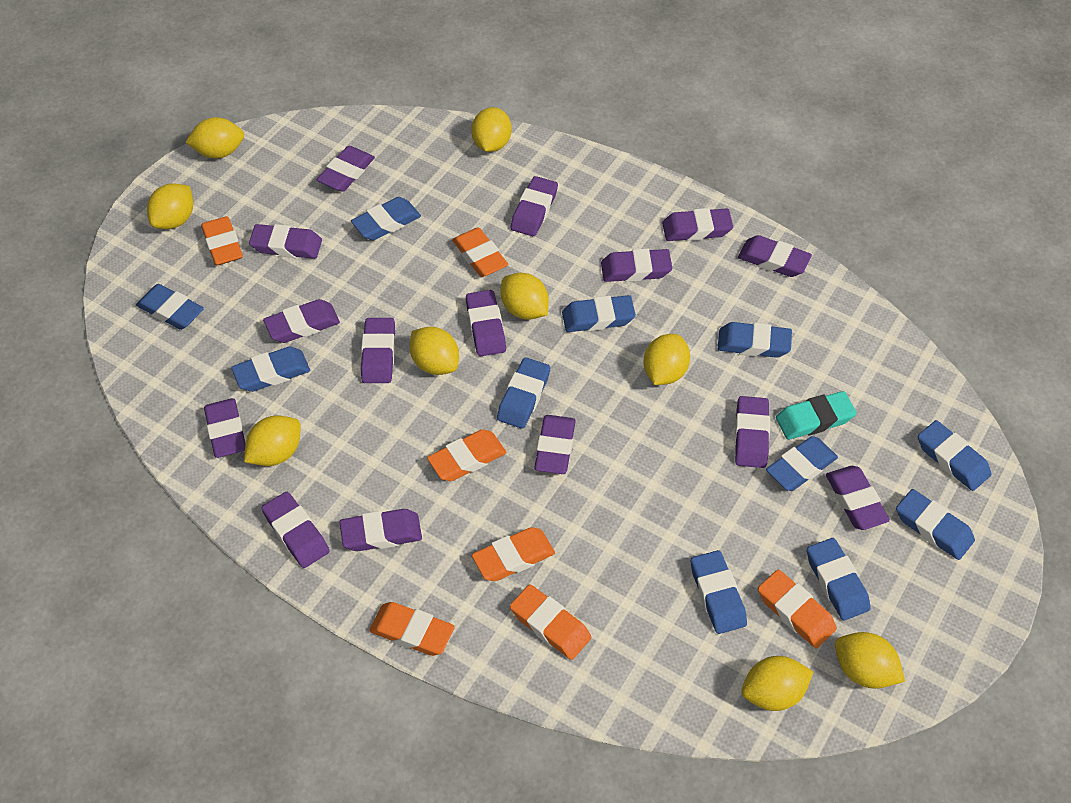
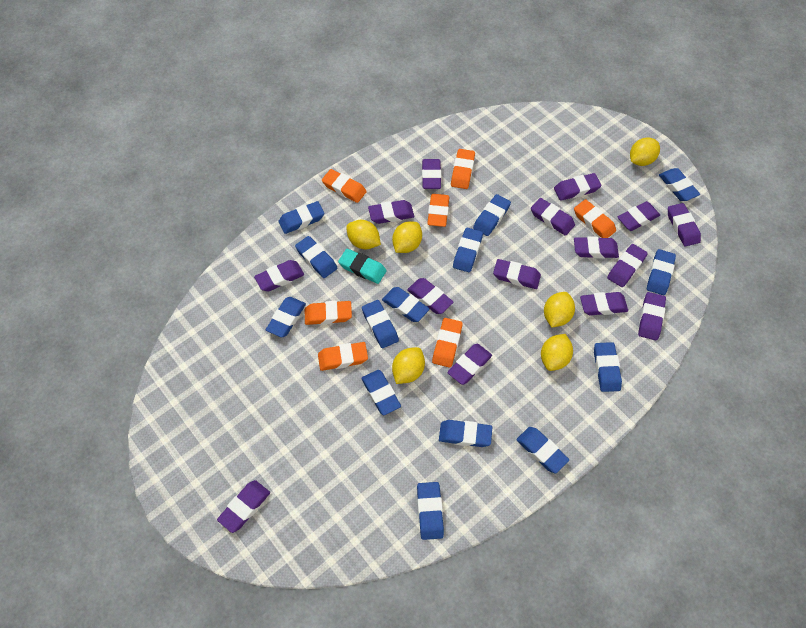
blue eraser: [136,284,204,330] [231,347,310,392] [351,197,421,240] [497,358,550,429] [562,295,636,332] [691,550,747,634] [718,322,792,358] [766,436,838,491] [807,538,870,620] [896,489,975,560] [918,420,991,491] = 11 -> [266,297,306,337] [279,201,324,234] [295,236,337,278] [361,370,401,415] [362,300,399,348] [382,287,429,322] [417,482,444,540] [439,420,492,447] [453,228,483,272] [473,194,511,236] [516,427,569,473] [594,342,622,392] [647,249,676,295] [659,168,700,201] = 14
yellow lemon: [147,183,193,229] [185,117,244,158] [244,415,301,466] [410,327,459,375] [471,107,512,152] [501,273,549,319] [643,334,690,385] [741,656,813,711] [835,632,905,689] = 9 -> [346,220,381,249] [392,221,422,253] [392,347,425,384] [541,334,573,371] [544,292,575,328] [630,138,660,166] = 6

